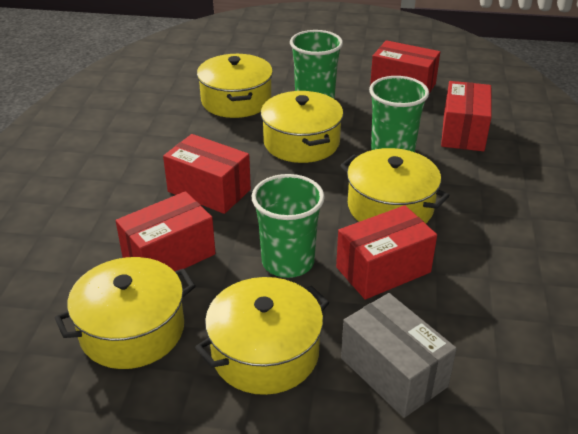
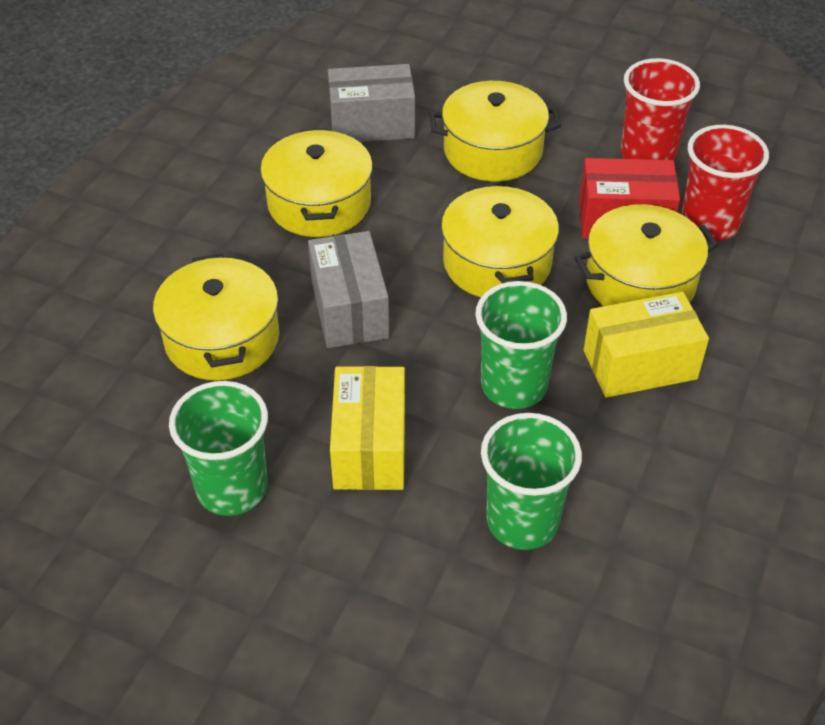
grey box: [341,293,457,418] = 1 -> [308,231,389,348] [328,64,415,142] = 2
red box: [116,191,216,272] [163,134,251,214] [336,205,437,300] [370,40,440,93] [441,81,492,151] = 5 -> [579,158,680,239] = 1
red cup: none = 0 -> [621,58,700,161] [681,125,769,241] = 2
yellow box: none = 0 -> [330,366,405,490] [584,292,709,398] = 2

